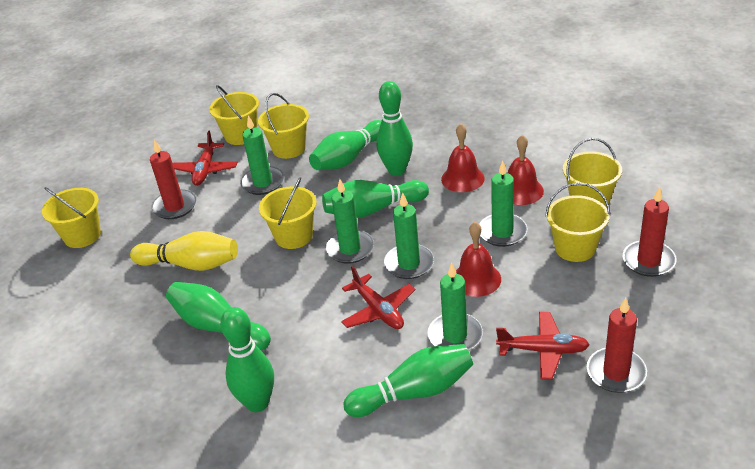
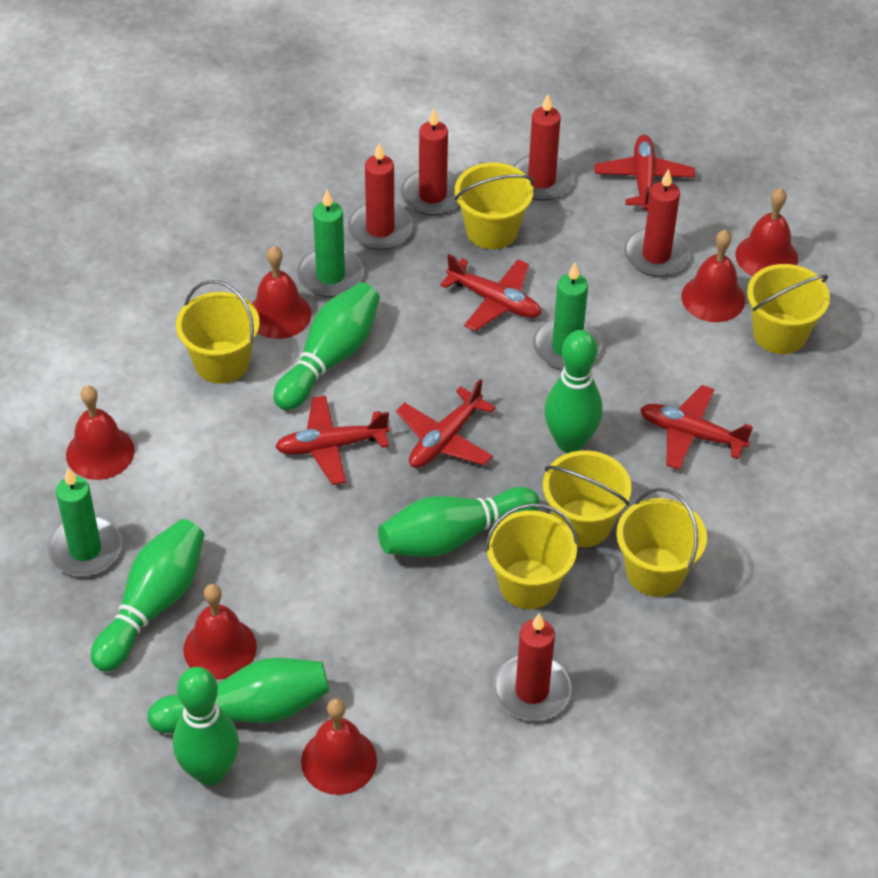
green candle: [240,116,284,195] [325,179,374,264] [384,193,434,279] [427,263,483,351] [479,161,527,247] = 5 -> [47,468,122,576] [297,190,364,297] [533,263,602,370] = 3
red bell: [441,124,485,192] [456,222,501,297] [508,135,544,205] = 3 -> [66,386,135,480] [183,584,257,680] [251,246,311,339] [301,698,377,795] [681,230,745,322] [735,188,798,276] = 6
red candle: [150,140,196,219] [587,298,647,393] [623,187,677,277] = 3 -> [348,143,413,250] [401,109,459,216] [493,613,572,721] [513,94,574,201] [624,169,690,277] = 5
red plane: [173,130,238,186] [341,266,415,329] [496,312,590,380] = 3 -> [275,396,390,485] [396,379,496,468] [440,254,541,331] [595,135,695,210] [640,385,753,470] = 5
yellow bowling pin: [130,231,238,271] = 1 -> none = 0

